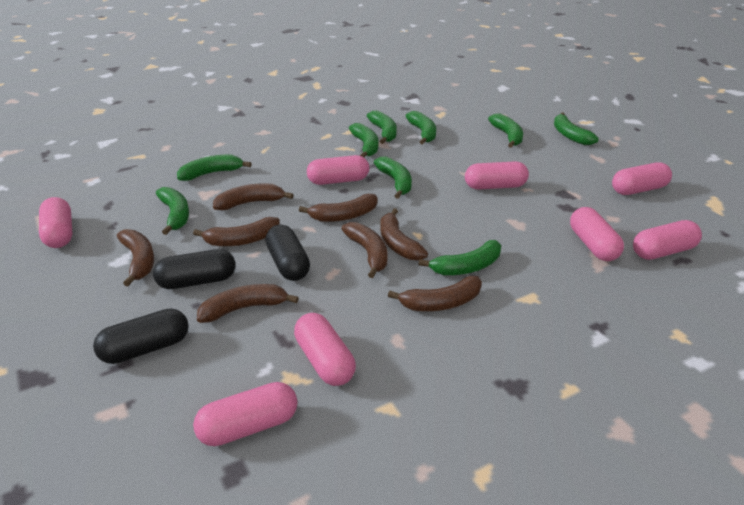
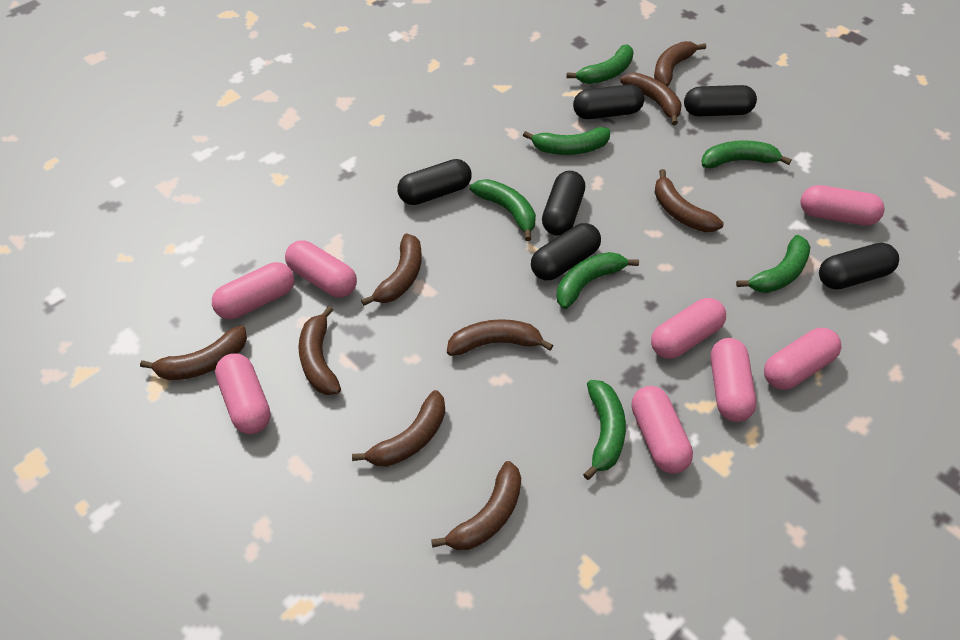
black capsule: [93,309,189,364] [153,249,235,289] [265,225,310,281] = 3 -> [397,159,472,205] [531,223,601,280] [542,171,585,236] [573,85,644,119] [684,85,757,117] [819,243,899,289] = 6
brown banana: [117,229,154,286] [193,217,280,246] [197,284,299,323] [213,183,293,210] [299,194,378,222] [341,222,388,278] [380,208,428,260] [388,276,482,311] = 8 -> [140,326,247,380] [298,306,341,395] [352,390,445,467] [361,233,422,306] [431,461,521,550] [447,319,553,356] [620,73,682,125] [654,41,706,87] [654,169,724,232] = 9
green banana: [156,187,189,235] [177,155,252,181] [349,123,378,157] [367,111,397,144] [374,157,412,199] [406,111,436,145] [419,240,501,275] [488,114,523,148] [554,113,599,145] = 9 -> [470,179,536,241] [523,127,610,155] [557,252,639,309] [567,44,634,84] [583,380,626,480] [702,140,792,168] [736,235,810,293] = 7

